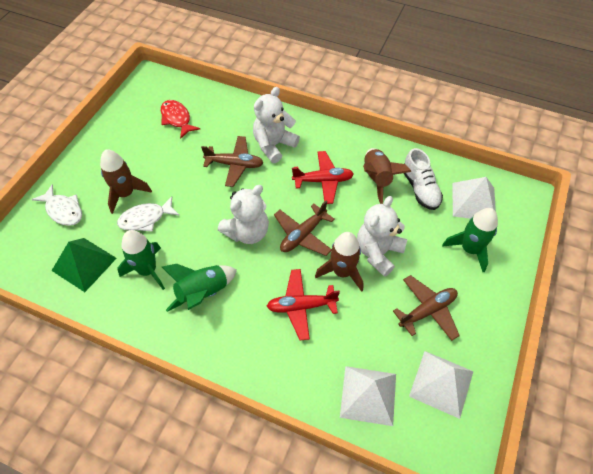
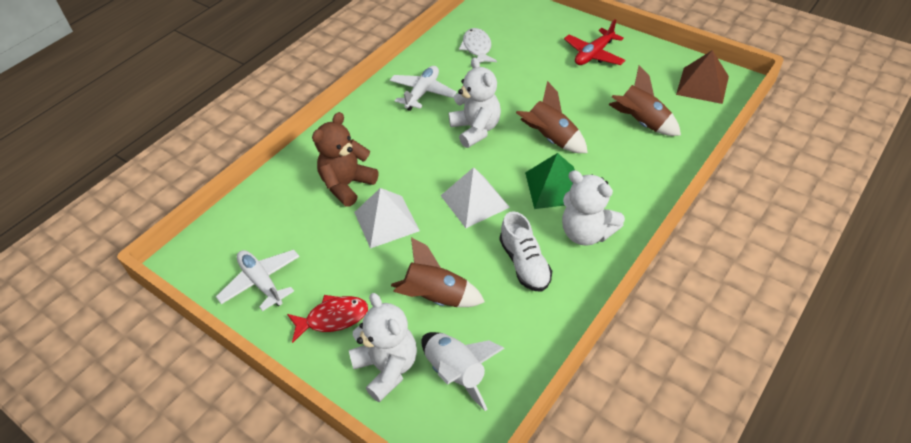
brown plane: [201,136,263,187] [274,201,335,256] [393,275,460,341] = 3 -> none = 0
brown pyramid: none = 0 -> [676,50,729,104] = 1
brown teddy bear: none = 0 -> [312,112,378,207] = 1
green rocket: [117,230,165,290] [162,264,237,312] [442,208,498,272] = 3 -> none = 0
red plane: [267,269,340,340] [292,151,354,204] = 2 -> [564,19,625,65] = 1
white fish: [32,185,82,226] [117,196,180,232] = 2 -> [459,28,497,63] = 1
white plane: none = 0 -> [216,250,300,311] [390,66,457,111] = 2
white pyramid: [340,366,396,426] [409,351,474,419] [453,177,496,219] = 3 -> [354,188,420,249] [440,167,510,228] = 2
white rocket: none = 0 -> [421,332,505,411] = 1

